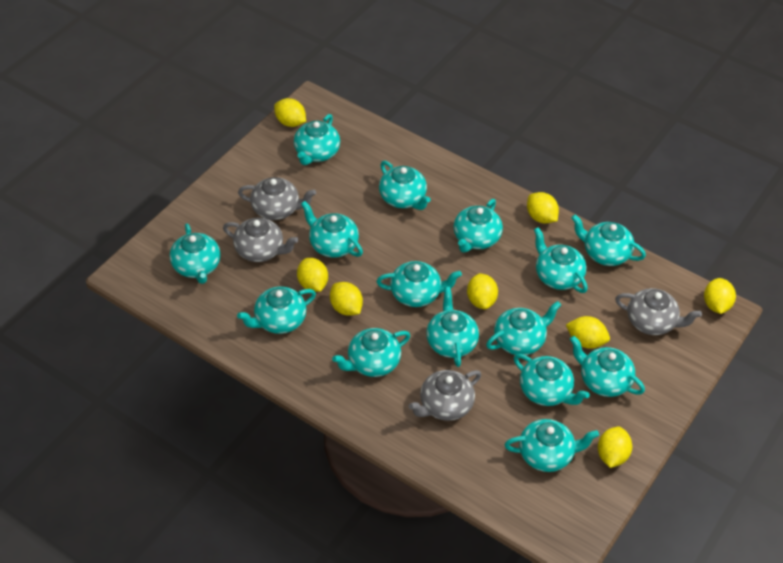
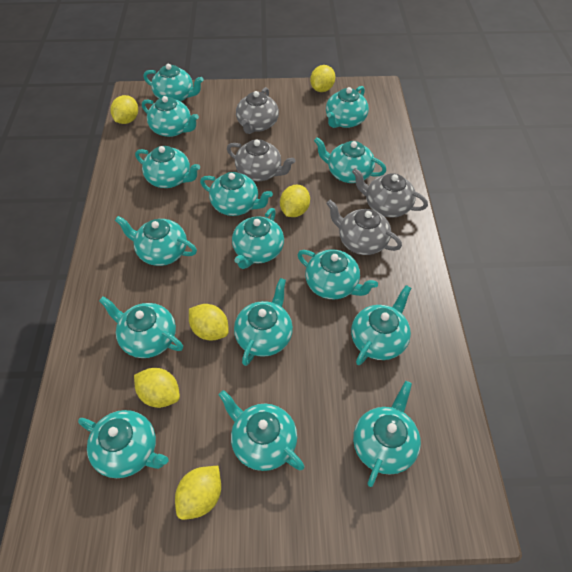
yellow lemon: [274,98,306,127] [297,258,328,292] [330,282,363,316] [467,273,498,309] [527,192,559,224] [566,316,610,349] [598,427,632,468] [704,278,736,314] = 8 -> [111,95,138,124] [134,368,180,408] [175,466,221,520] [189,304,229,341] [280,185,310,217] [310,65,335,92] = 6

